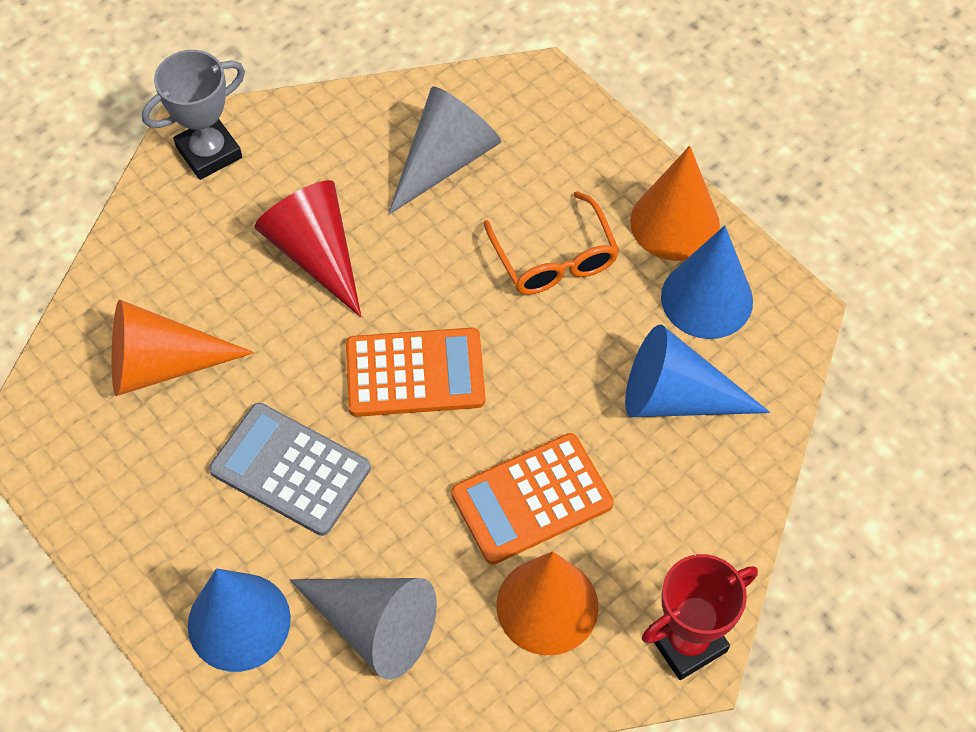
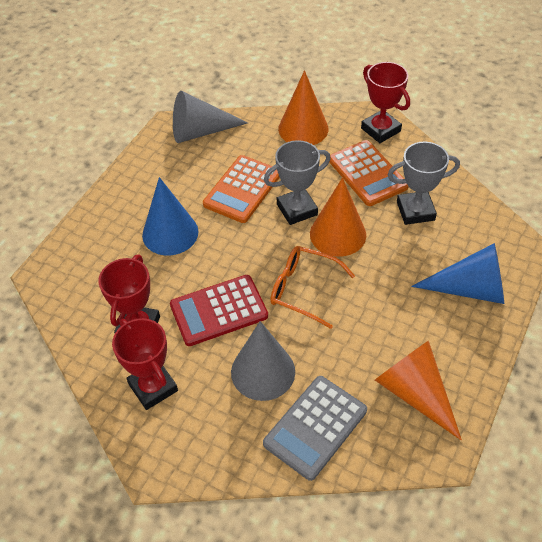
blue cone: [188,568,291,672] [625,325,770,417] [661,225,753,339] = 3 -> [142,177,198,255] [411,243,504,304] = 2
grey trophy: [142,50,245,180] = 1 -> [264,140,331,225] [388,142,460,225] = 2
red calculator: none = 0 -> [170,275,268,346] = 1
red cone: [254,180,361,317] = 1 -> none = 0
red trophy: [642,554,758,680] = 1 -> [98,255,160,333] [112,318,178,410] [361,62,410,143] = 3

